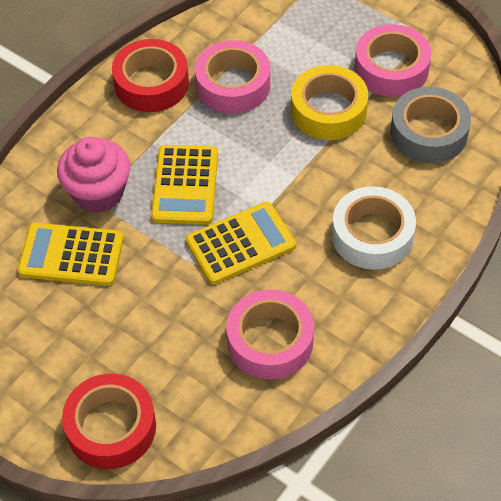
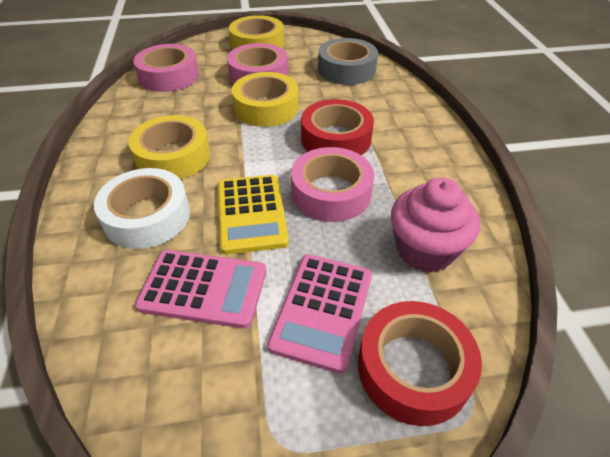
pink calculator: none = 0 -> [135,250,266,329] [267,254,372,374] = 2
yellow calculator: [17,223,124,286] [151,145,218,225] [186,202,296,284] = 3 -> [218,175,289,255] = 1
yellow tape: [291,65,368,140] = 1 -> [129,115,210,179] [229,15,284,50] [231,72,299,127] = 3

